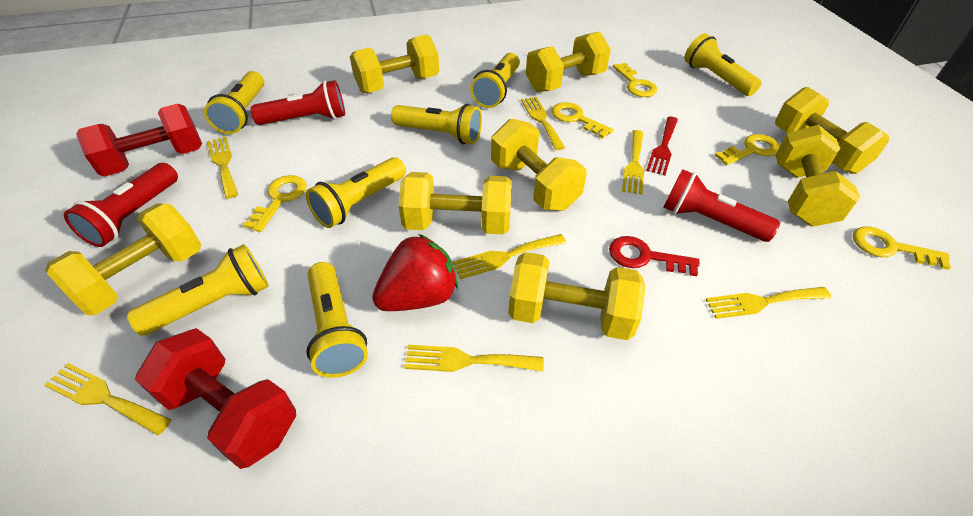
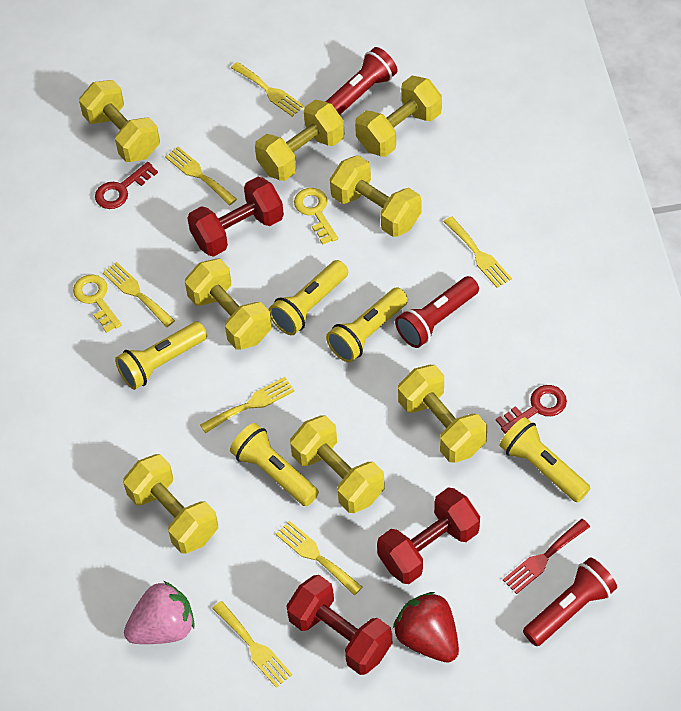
pink strawberry: none = 0 -> [124,581,195,644] = 1
red dumbbell: [76,104,202,177] [135,328,296,469] = 2 -> [187,177,284,257] [286,575,392,675] [377,488,480,584] = 3
red key: [609,236,700,276] = 1 -> [95,162,158,209] [496,385,567,434] = 2
yellow flashlight: [127,244,269,335] [204,71,264,134] [306,157,406,228] [306,262,368,378] [391,104,482,144] [470,53,520,108] [684,33,761,96] = 7 -> [115,322,207,390] [230,423,319,506] [269,260,348,335] [326,287,408,362] [499,417,590,502] = 5
yellow key: [243,175,307,232] [551,102,613,138] [613,63,657,97] [715,134,780,165] [853,226,951,270] = 5 -> [73,274,122,333] [294,188,338,245] = 2

